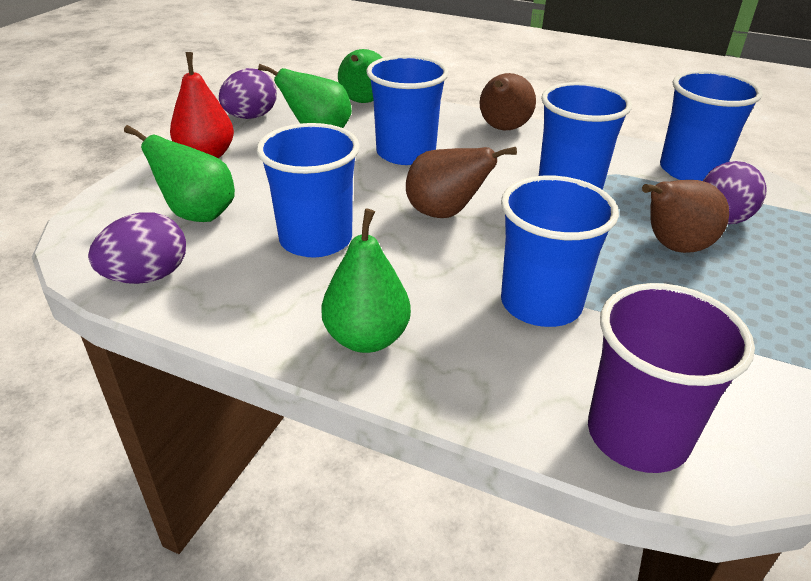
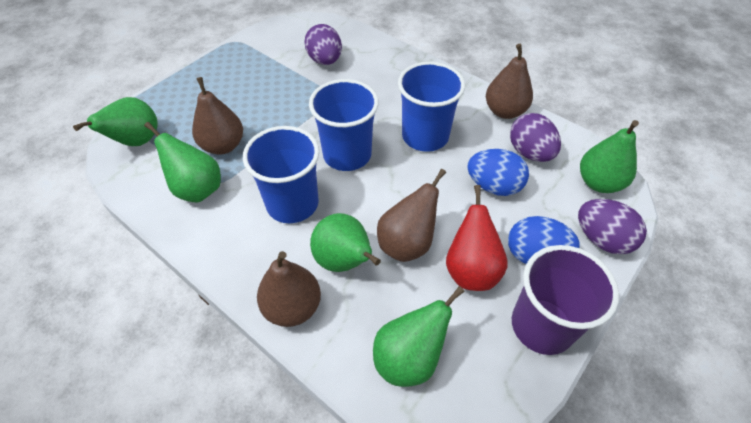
blue cup: [257,123,360,258] [366,55,449,165] [501,176,619,327] [539,82,632,190] [660,70,763,181] = 5 -> [243,126,319,223] [309,79,379,171] [398,62,465,152] = 3
blue egg: none = 0 -> [467,149,529,196] [508,216,580,264] = 2
brown pear: [406,147,517,218] [479,73,536,130] [642,180,729,253] = 3 -> [192,77,243,155] [257,251,321,327] [377,169,446,262] [486,44,533,119] = 4
green pear: [124,125,235,222] [258,64,352,128] [321,209,411,353] [338,49,383,103] = 4 -> [73,97,158,146] [144,122,221,202] [310,213,381,272] [373,286,464,387] [580,120,639,193] = 5

